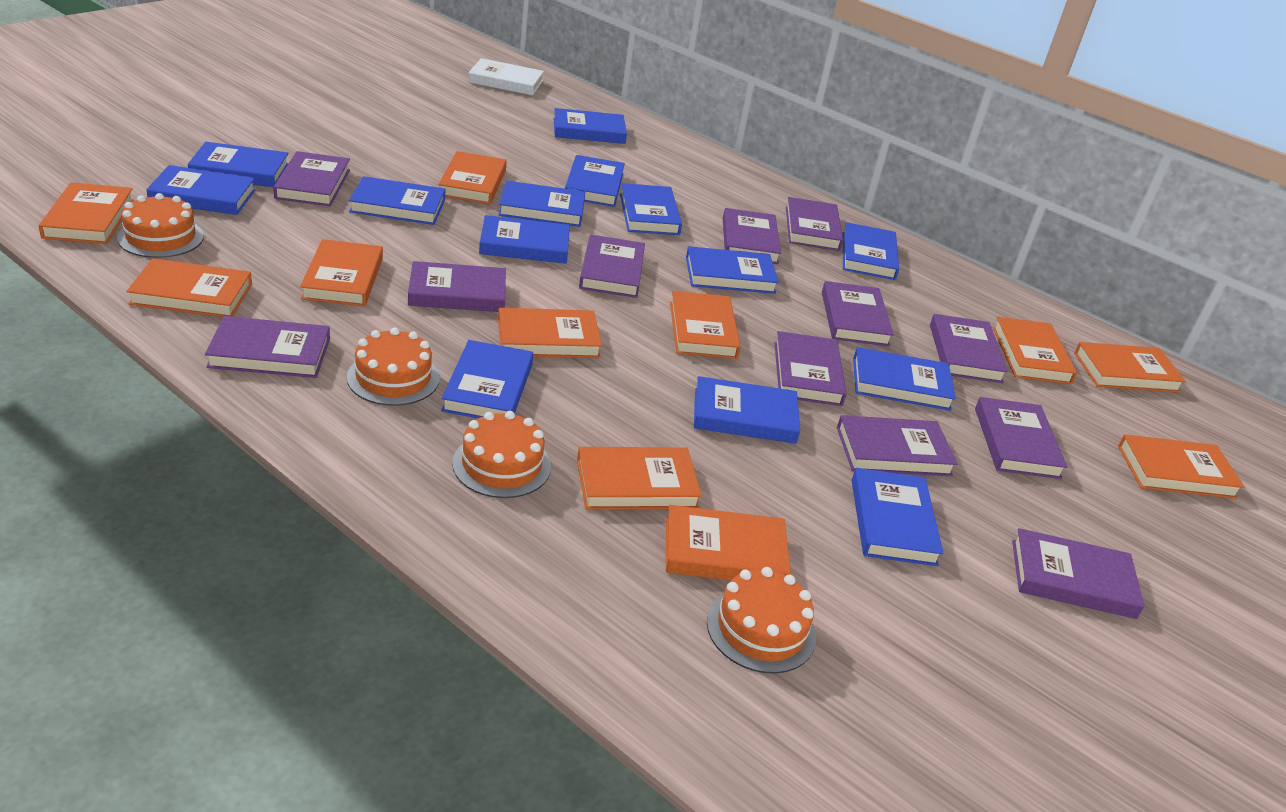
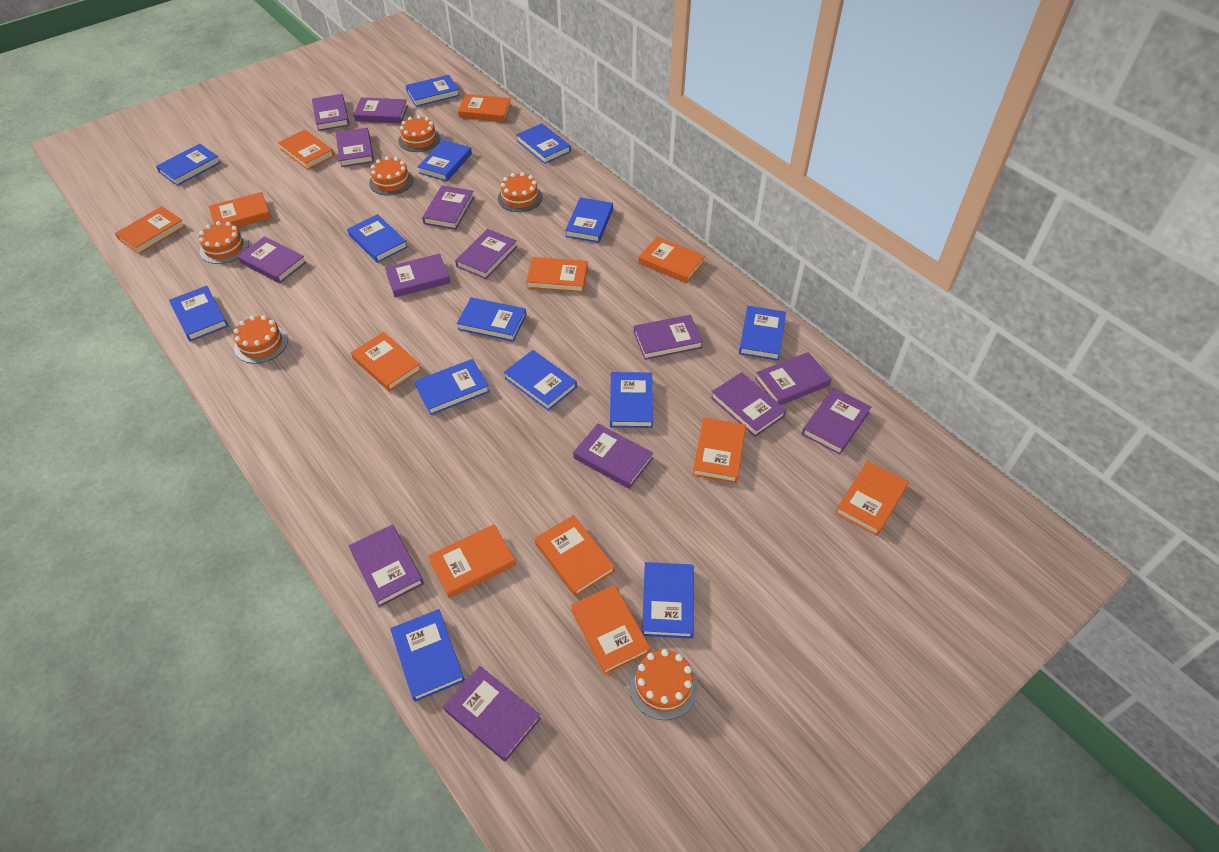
orange book: [39,182,134,244] [126,258,252,317] [300,239,383,307] [438,151,507,204] [498,308,602,358] [577,447,702,510] [666,505,791,580] [670,291,741,359] [993,317,1077,384] [1074,342,1186,393] [1118,434,1244,499] = 11 -> [115,206,185,254] [209,192,271,227] [278,129,335,170] [351,332,422,392] [428,524,516,598] [458,94,512,122] [526,257,588,293] [535,515,615,597] [571,585,650,675] [638,237,705,283] [693,417,746,483] [835,461,909,536] = 12
orange cake: [117,193,204,258] [347,327,440,406] [452,411,551,498] [707,567,816,673] = 4 -> [199,221,249,264] [234,315,288,364] [369,156,414,196] [398,115,440,152] [498,172,542,212] [629,649,698,720] = 6
purple book: [205,316,330,378] [273,151,350,206] [408,261,506,312] [579,235,645,298] [723,208,781,264] [775,331,847,406] [786,197,843,251] [822,281,894,346] [837,415,957,476] [930,314,1008,383] [975,397,1067,479] [1012,528,1145,619] = 12 -> [238,236,306,283] [312,94,350,131] [336,128,374,167] [349,524,424,607] [353,97,408,123] [385,254,450,297] [422,185,474,230] [443,666,541,762] [455,229,517,279] [573,424,653,489] [634,315,703,360] [711,372,787,437] [755,352,831,405] [802,388,871,455] = 14
white book: [468,58,544,95] = 1 -> none = 0

